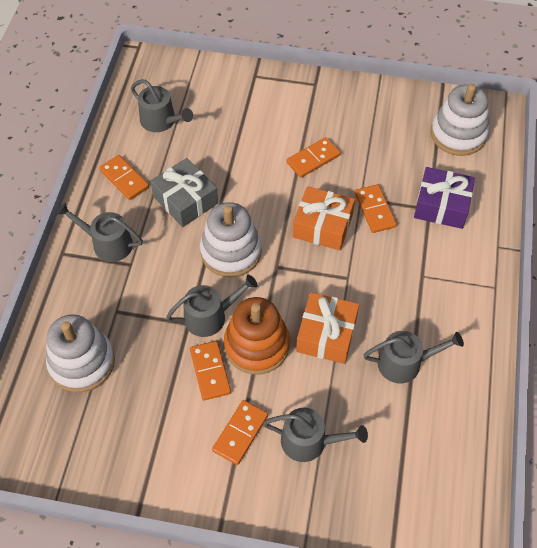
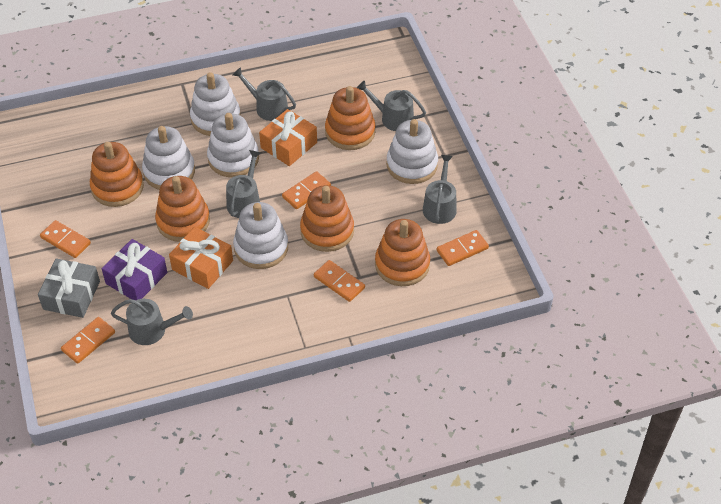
orange stacking toy: [224,297,290,375] = 1 -> [90,142,144,207] [155,176,210,242] [300,185,354,252] [325,86,375,150] [375,219,430,286] = 5
white stacking toy: [46,315,115,392] [200,202,262,277] [431,84,489,156] = 3 -> [142,126,195,190] [190,72,241,136] [207,113,259,177] [233,202,288,269] [386,119,438,184] = 5

